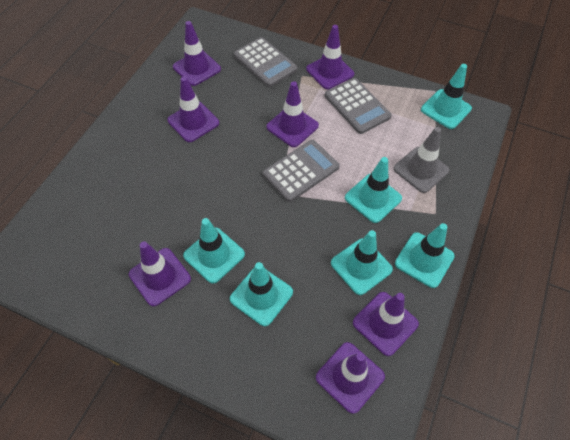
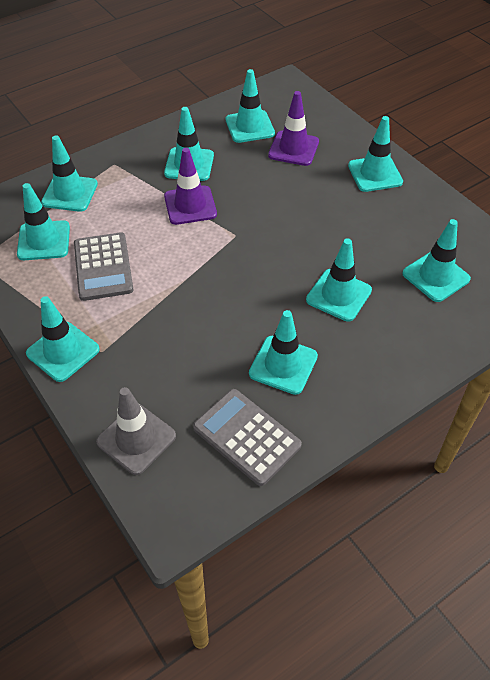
grey calculator: [234,37,298,87] [263,140,340,202] [324,78,392,134] = 3 -> [74,232,134,301] [193,389,302,486] = 2
purple traffic cone: [129,241,191,306] [167,76,219,142] [173,21,221,86] [266,81,319,147] [306,25,354,89] [316,342,385,414] [353,292,419,356] = 7 -> [164,148,217,225] [268,91,319,166] = 2
turquoise traffic cone: [183,218,245,284] [230,262,293,326] [331,230,393,295] [345,157,402,223] [395,223,455,288] [421,64,472,129] = 6 -> [17,183,70,260] [26,296,100,382] [41,135,98,212] [164,107,214,181] [226,69,275,143] [249,310,318,395] [306,238,372,322] [348,116,403,192] [402,219,471,302] = 9

